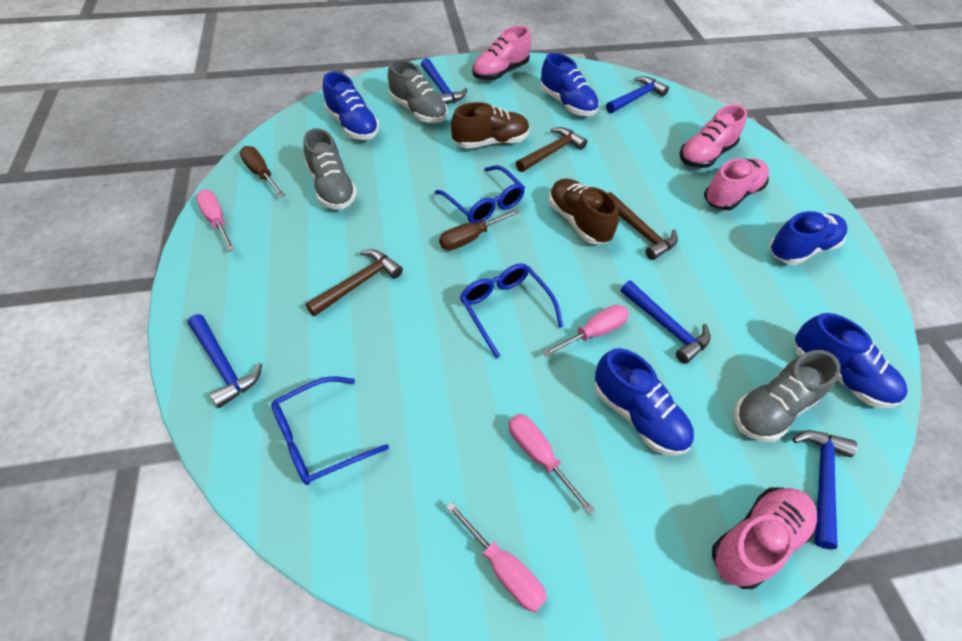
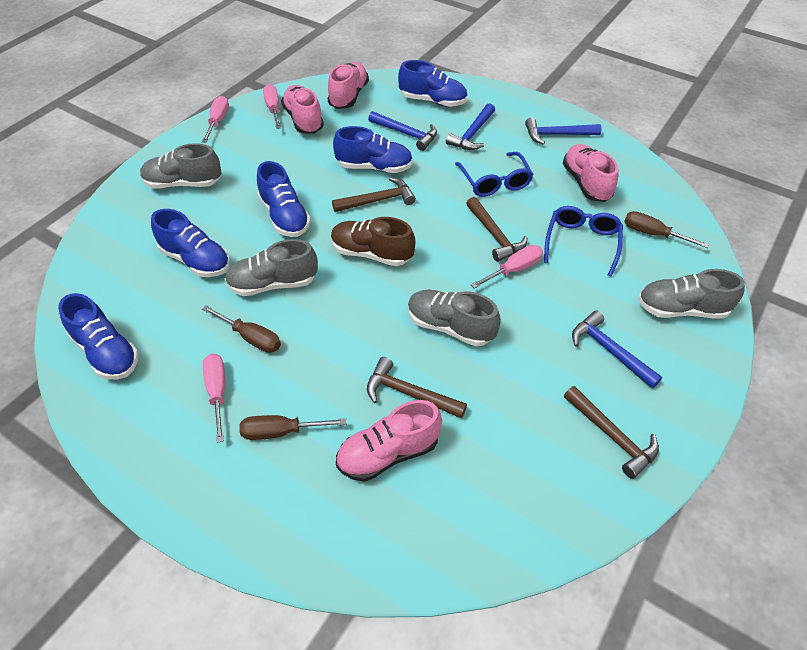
blue glasses: [271,376,389,485] [435,165,525,223] [460,263,563,358] = 3 -> [455,152,534,197] [544,206,623,277] = 2
blue hammer: [188,314,262,408] [421,58,467,104] [606,76,669,113] [621,281,711,364] [793,430,858,549] = 5 -> [368,111,437,151] [446,103,495,150] [525,117,602,145] [572,311,662,388] = 4
brown hammer: [306,249,403,316] [516,127,587,172] [608,192,678,260] = 3 -> [332,177,416,212] [367,357,467,418] [466,197,527,262] [564,386,659,479] = 4
brown screwdriver: [239,146,285,197] [439,209,519,250] = 2 -> [202,306,281,353] [239,415,346,440] [624,211,709,248] = 3
brown shoe: [451,102,530,149] [549,178,619,244] = 2 -> [331,217,415,266] = 1
grey shoe: [304,128,357,210] [388,59,447,123] [734,350,840,442] = 3 -> [140,143,222,189] [225,239,318,296] [408,290,501,347] [638,269,745,319] = 4

